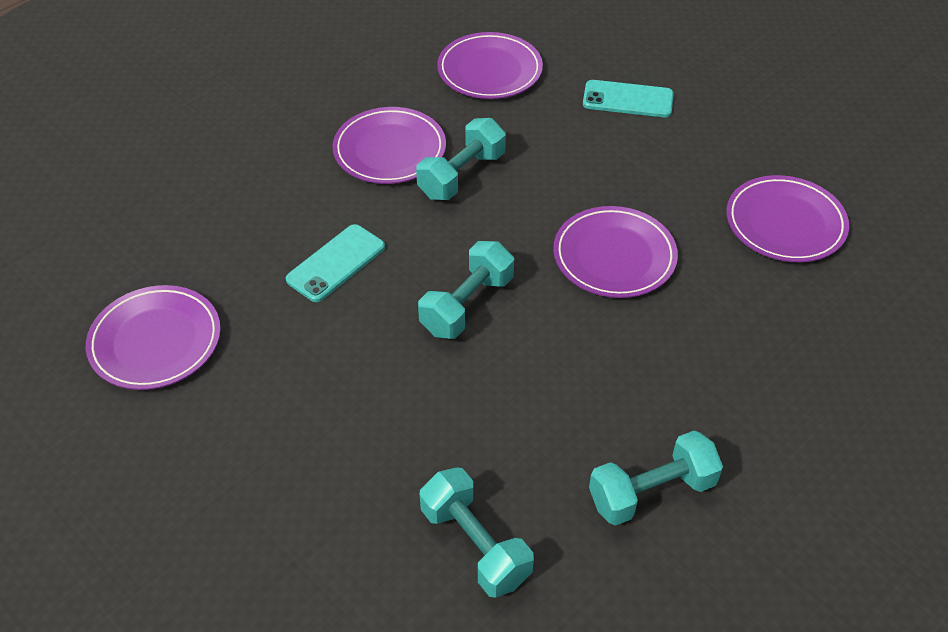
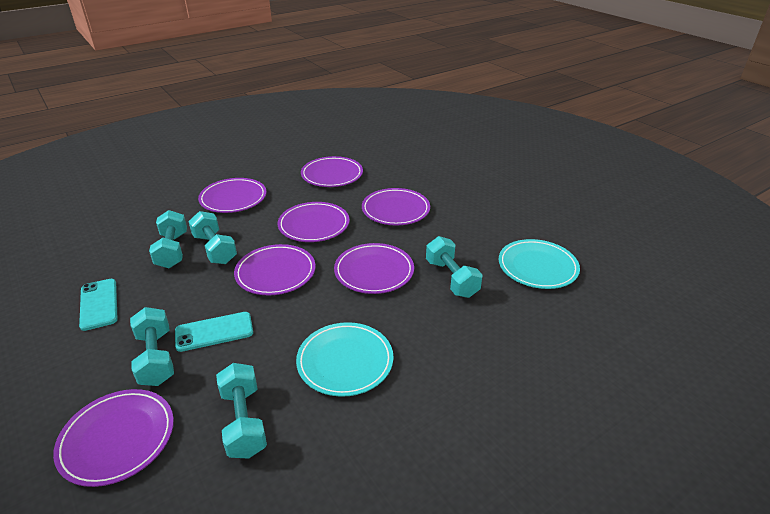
purple plate: [86,285,221,390] [333,107,446,184] [437,32,543,99] [553,206,678,298] [726,175,849,262] = 5 -> [53,389,174,487] [198,178,267,213] [234,244,315,295] [277,202,349,242] [301,156,363,187] [334,243,414,294] [362,188,430,225] = 7
turquoise dumbbell: [416,118,506,200] [418,241,514,339] [420,467,534,598] [589,430,723,526] = 4 -> [130,307,174,386] [149,210,187,268] [188,211,237,264] [216,363,267,459] [426,236,483,298] = 5
turquoise plate: none = 0 -> [296,322,393,397] [499,239,580,289] = 2

